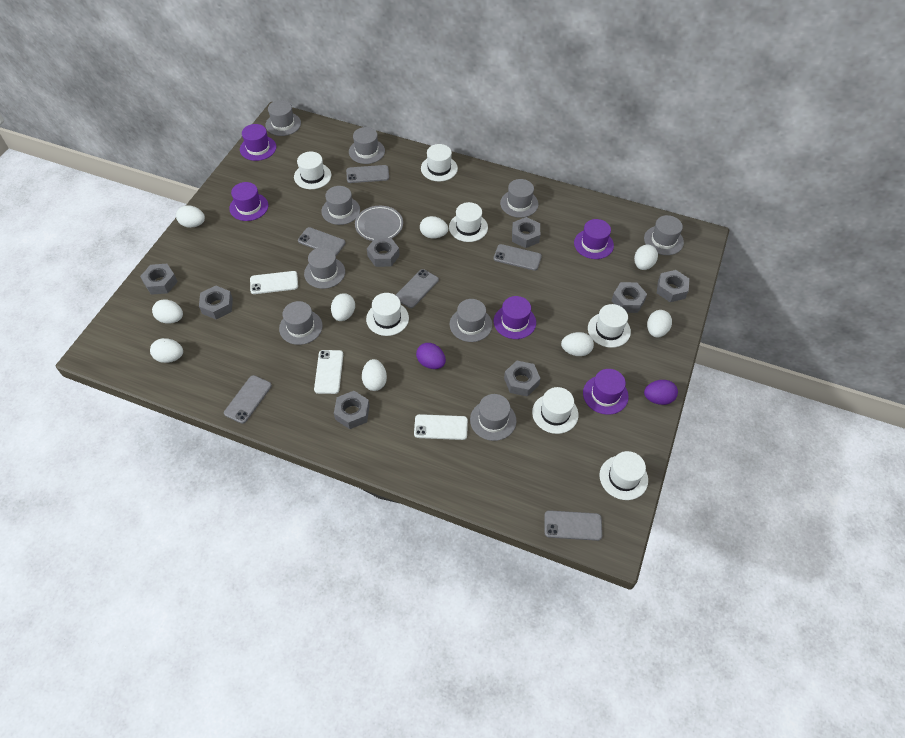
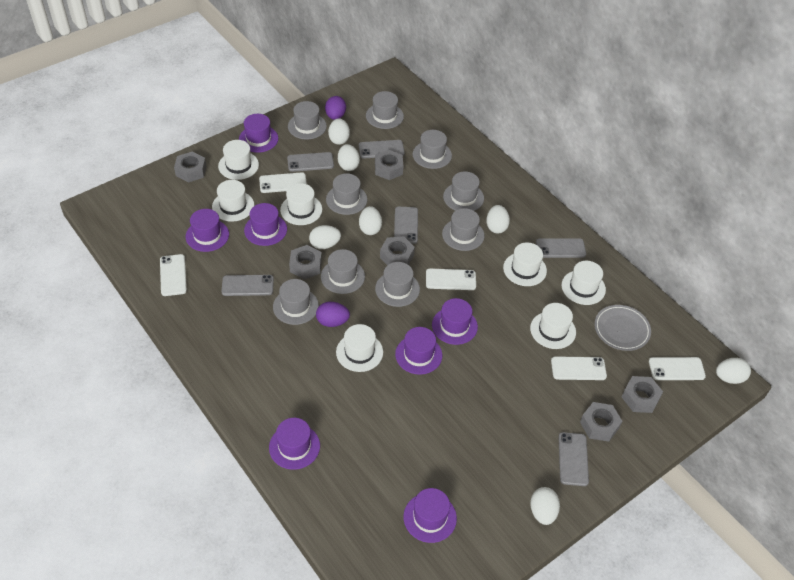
grey nut: [140,264,178,295] [199,286,233,320] [334,391,370,429] [367,238,400,267] [504,361,541,397] [512,217,540,248] [611,282,647,313] [657,270,690,302] = 8 -> [174,151,206,183] [289,245,322,280] [375,150,403,180] [380,236,415,265] [580,402,622,442] [622,376,663,413] = 6
purple hat: [229,182,268,221] [240,124,276,161] [494,296,536,339] [574,219,614,259] [583,369,629,415] = 5 -> [186,209,229,252] [239,114,278,153] [244,203,287,246] [269,418,320,470] [395,327,442,375] [403,488,457,543] [432,298,478,345] = 7
white egg: [150,338,183,363] [152,299,183,324] [176,205,205,228] [331,293,355,321] [362,359,387,391] [420,216,448,239] [561,332,594,356] [634,244,658,270] [647,310,672,337] = 9 -> [309,225,341,249] [328,118,350,145] [338,144,360,171] [359,206,382,235] [486,205,510,234] [530,487,560,525] [716,358,751,384] = 7
white phone: [250,271,298,294] [314,350,343,394] [414,414,468,440] = 3 -> [160,254,187,296] [259,172,307,193] [426,268,476,290] [551,356,607,380] [649,357,706,380] = 5

